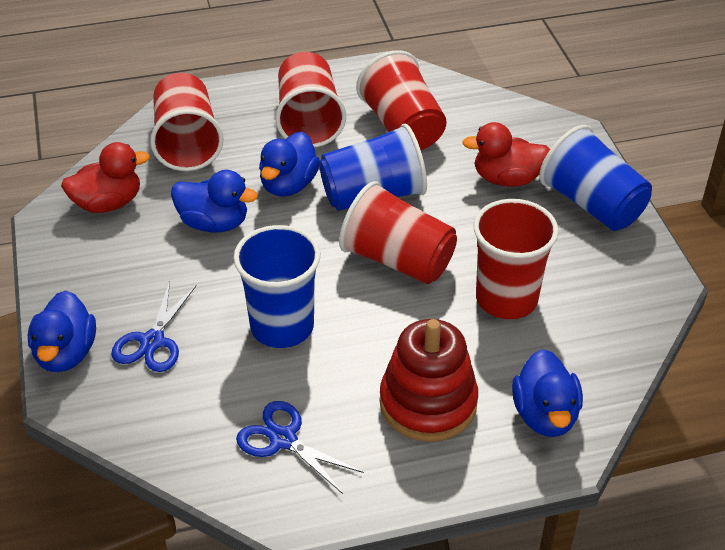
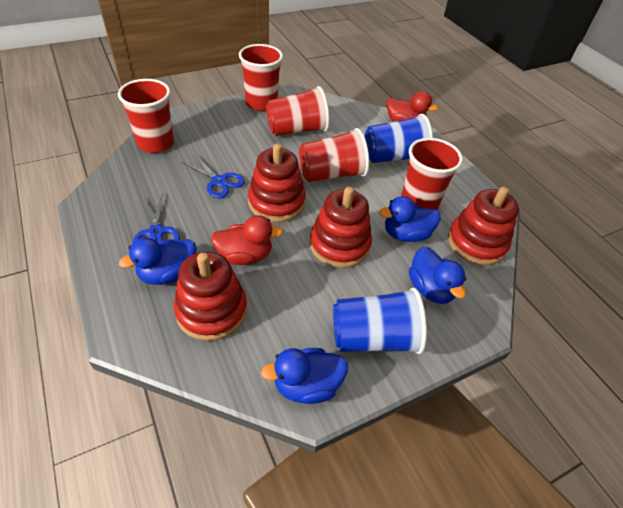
blue cup: [233,225,320,348] [319,124,427,211] [539,125,652,231] = 3 -> [333,288,427,354] [365,114,433,163] = 2
red stacking toy: [380,319,478,442] = 1 -> [174,251,247,341] [248,143,306,222] [309,187,372,268] [448,187,519,265] = 4

